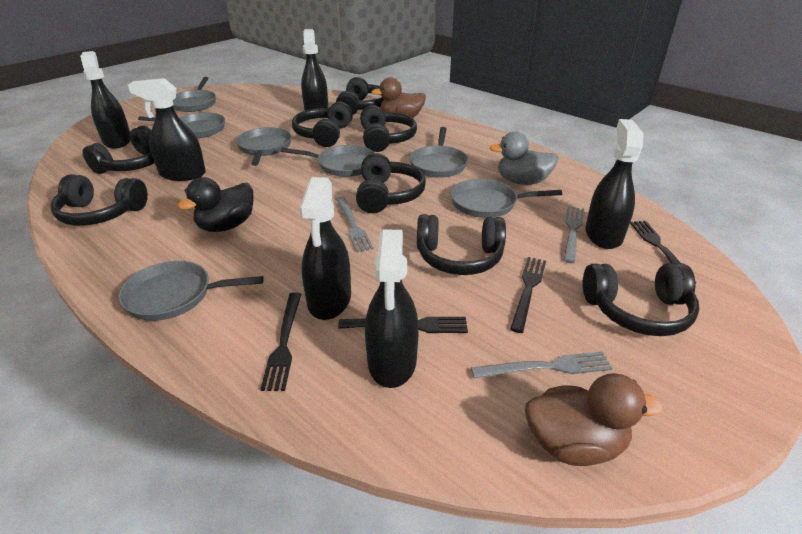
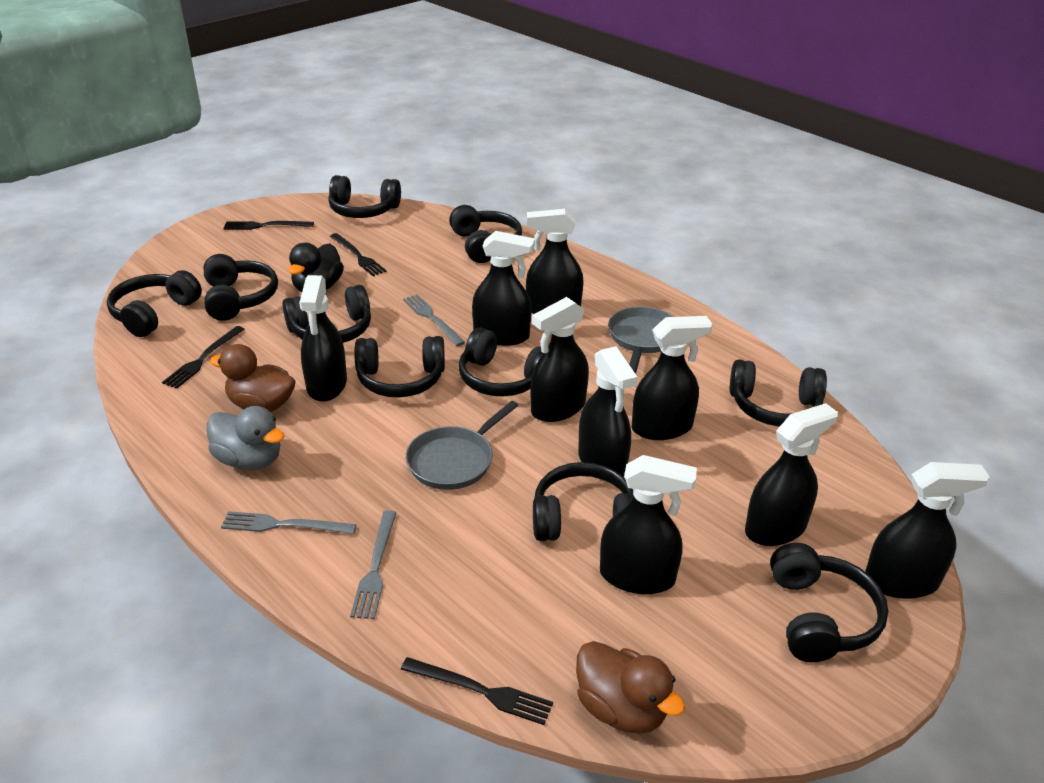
black headphones: [51,174,148,226] [82,126,155,174] [292,102,353,147] [336,77,384,115] [356,153,426,213] [360,105,417,152] [417,214,506,275] [583,263,699,336] = 8 -> [107,270,202,337] [203,254,278,321] [282,285,371,343] [328,175,401,218] [354,336,445,397] [449,205,522,263] [458,327,543,397] [533,462,633,541] [730,359,827,427] [770,543,888,662] = 10
black spray bottle: [80,51,130,149] [128,78,206,181] [299,177,351,320] [301,29,328,111] [365,229,419,388] [585,119,644,249] = 6 -> [299,275,347,402] [472,231,535,346] [526,209,584,314] [530,297,589,422] [578,346,638,481] [600,455,697,594] [632,316,712,440] [745,403,838,546] [865,462,989,599] = 9
grey pan: [118,261,264,321] [138,112,225,138] [173,77,216,112] [236,127,292,166] [281,145,375,177] [409,127,468,178] [450,179,562,218] = 7 -> [406,401,518,490] [608,306,674,373] = 2

